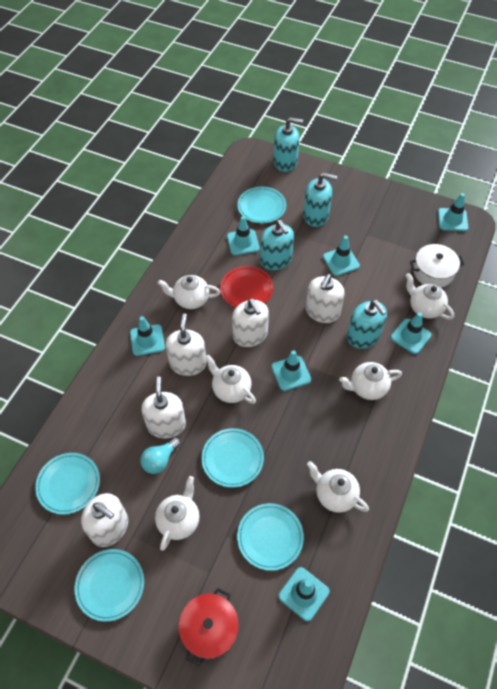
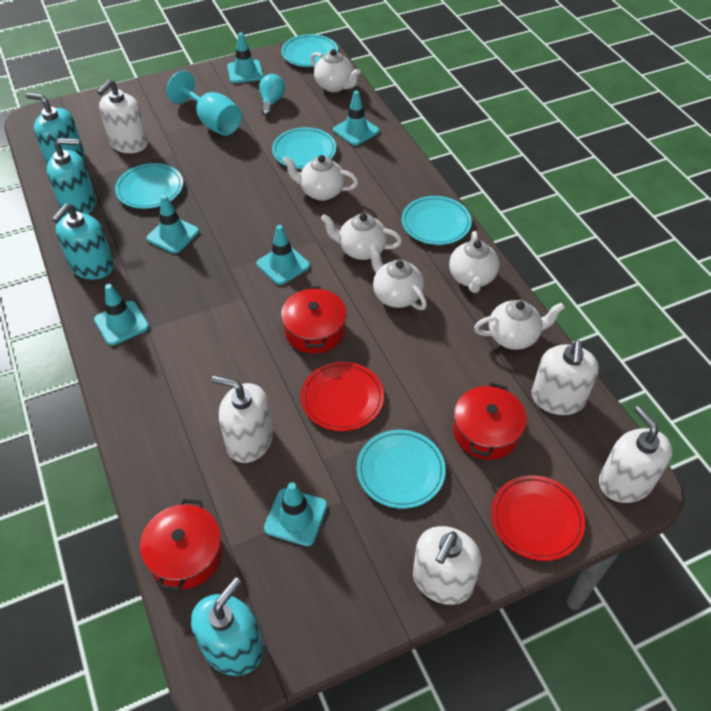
red plate: [220,266,274,307] = 1 -> [301,362,384,431] [491,475,585,561] = 2
red pot: [179,588,239,666] = 1 -> [140,499,223,591] [281,286,347,354] [453,382,527,460] = 3
turquoise goblet: none = 0 -> [167,71,242,136] = 1
turquoise traffic cone: [130,316,165,356] [227,216,260,255] [271,350,311,391] [279,567,329,621] [323,236,360,276] [391,312,432,354] [438,193,468,231] = 7 -> [94,284,149,346] [147,195,199,254] [227,32,263,83] [256,225,310,285] [264,482,327,546] [333,91,379,146] = 6
white pot: [410,244,464,288] = 1 -> none = 0

